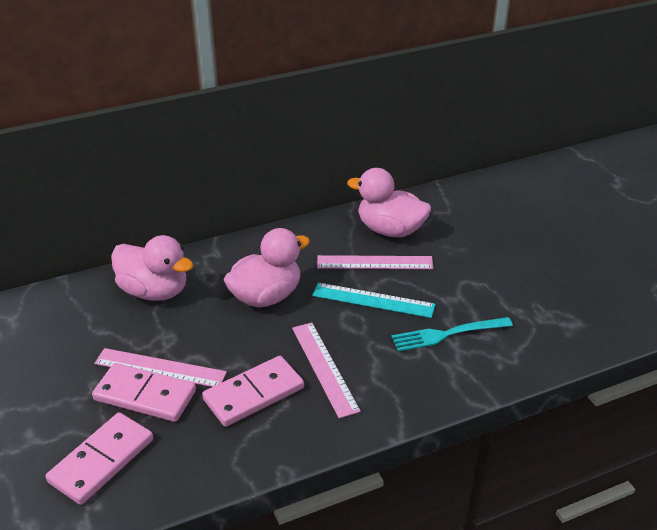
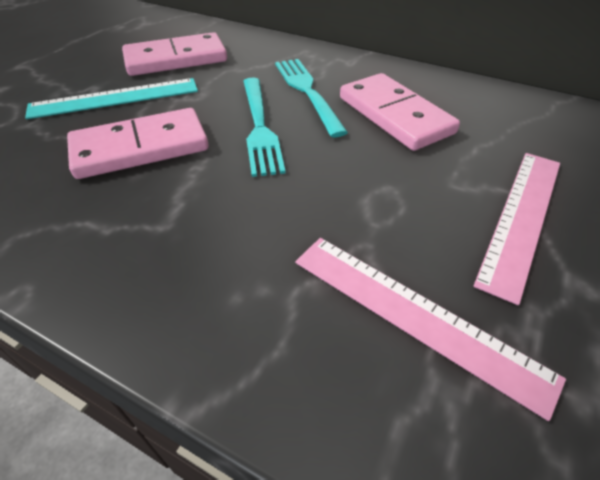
pink duck: [111,235,193,301] [224,228,310,308] [347,168,431,237] = 3 -> none = 0
pink ruler: [94,348,227,387] [292,323,361,418] [317,255,434,269] = 3 -> [295,238,566,421] [473,153,560,305] = 2
turquoise fork: [392,317,513,352] = 1 -> [243,77,286,177] [275,59,348,137] = 2

